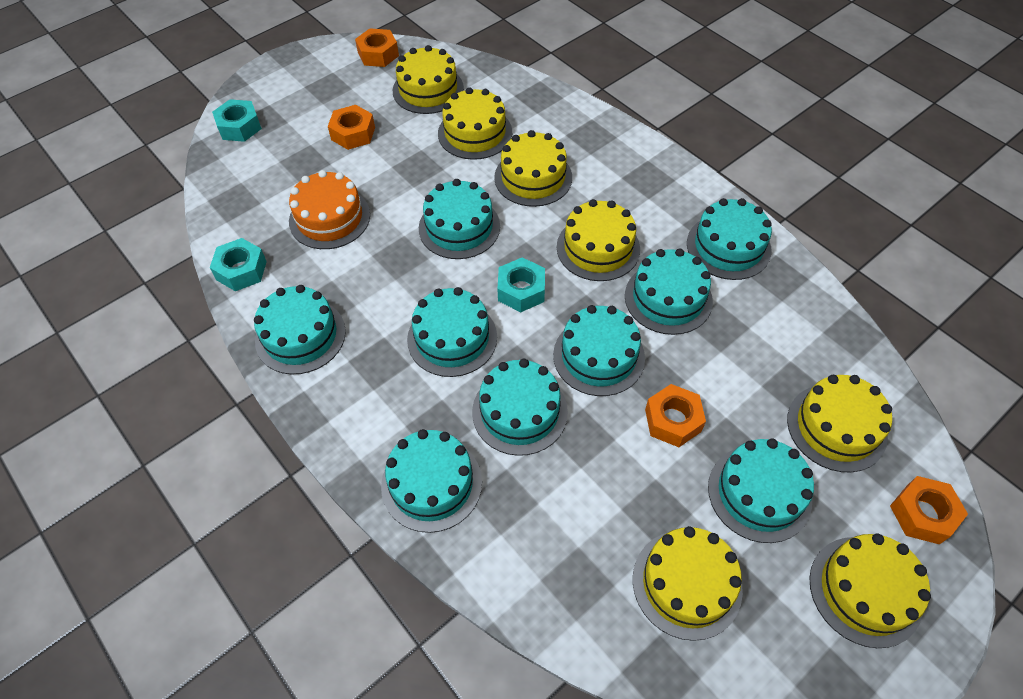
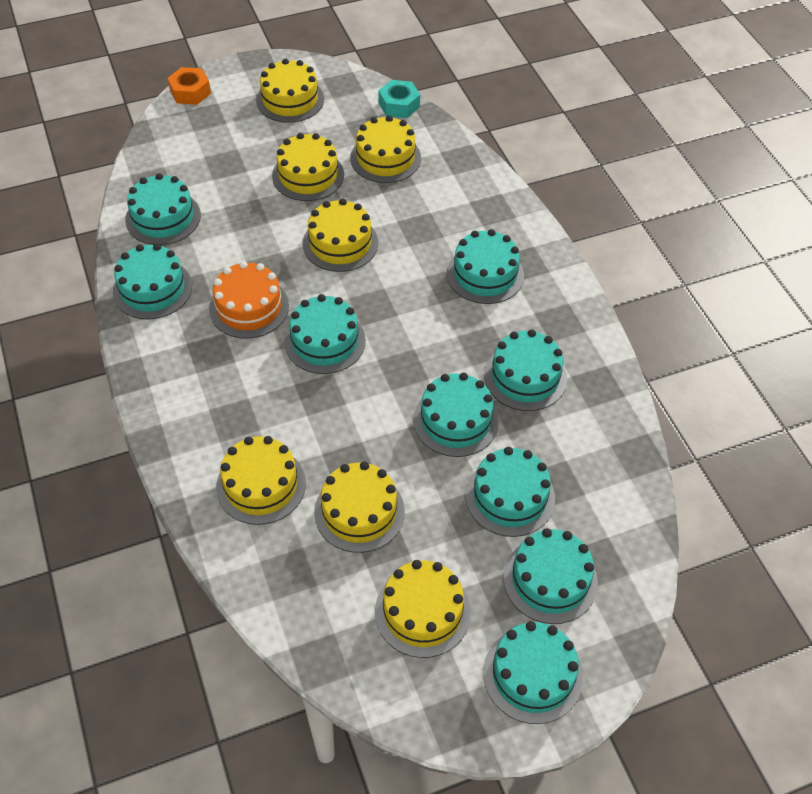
orange nut: [328,105,375,150] [355,28,399,67] [645,384,706,447] [890,476,968,545] = 4 -> [167,67,211,105] = 1
turquoise nut: [210,238,267,291] [212,99,262,142] [497,257,545,312] = 3 -> [378,80,420,118] = 1

